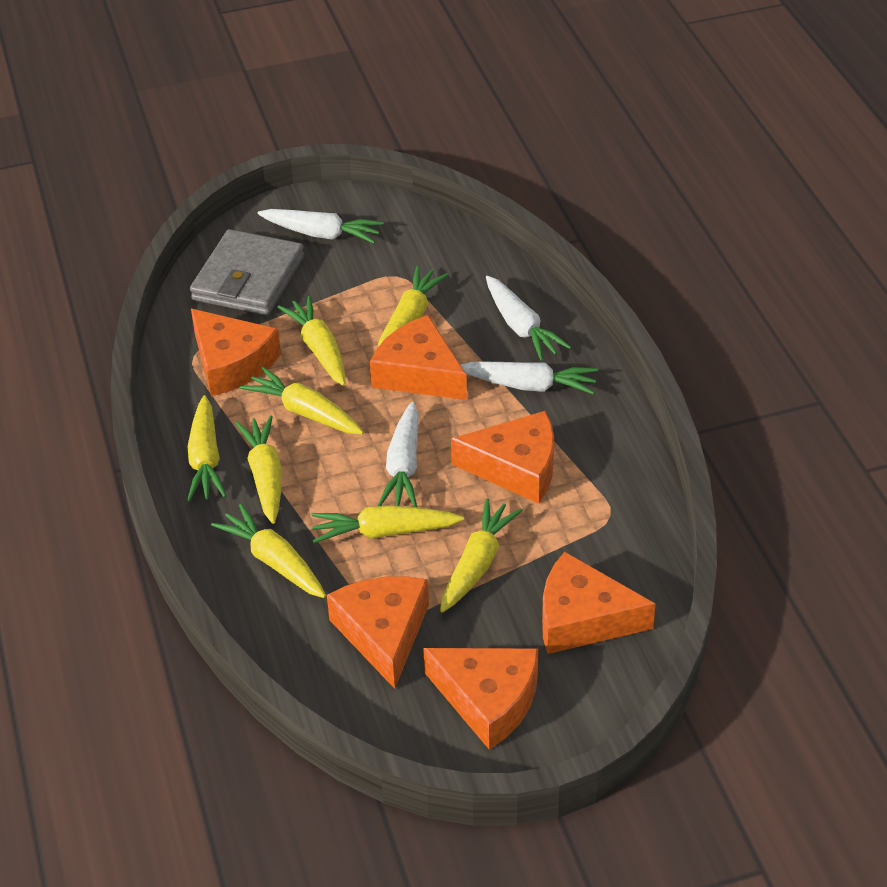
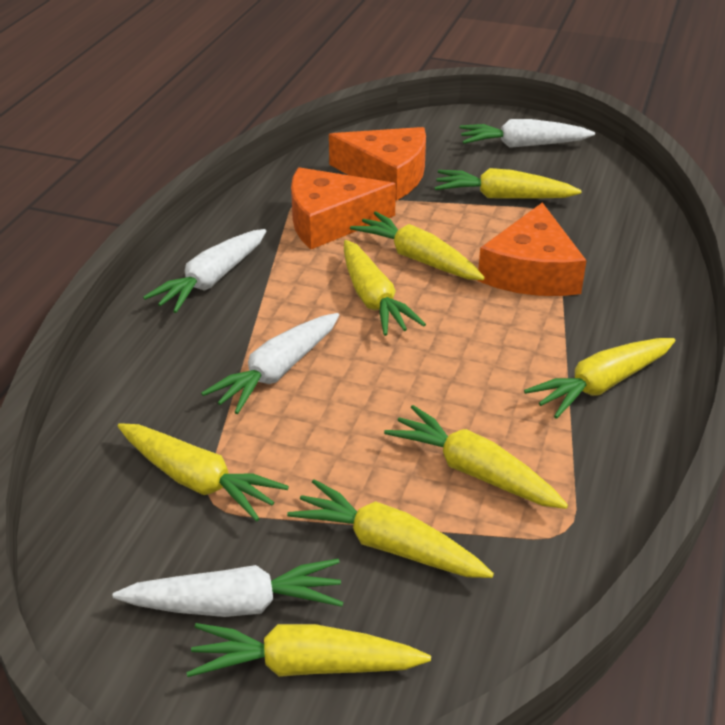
grey wallet: [190,229,304,315] = 1 -> none = 0
orange cheese: [191,309,281,396] [327,576,429,689] [370,315,467,400] [423,648,538,750] [451,411,554,504] [542,552,656,654] = 6 -> [291,167,396,249] [329,127,426,201] [478,202,587,296] = 3

